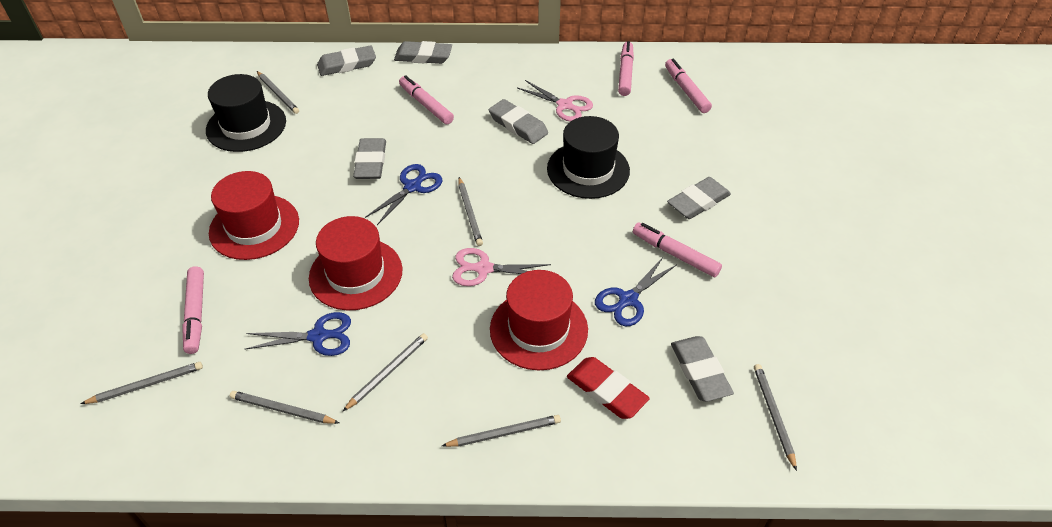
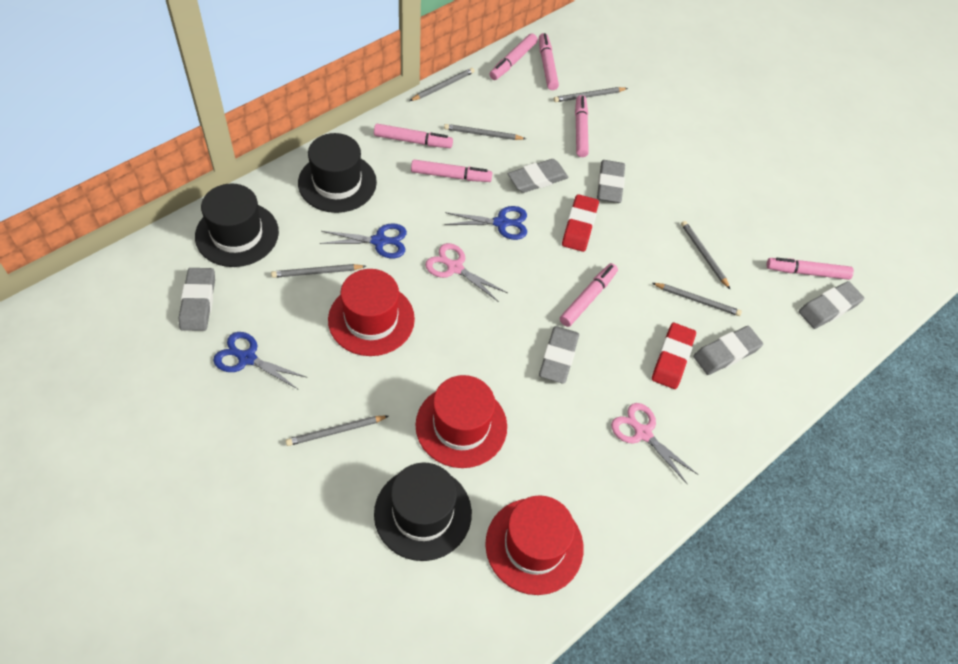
black hat: [206,74,286,152] [547,116,630,199] = 2 -> [195,183,279,267] [298,133,377,213] [374,463,472,561] = 3
pink marker: [182,266,204,354] [399,75,454,124] [618,41,634,96] [633,223,722,277] [665,59,712,113] = 5 -> [374,124,453,148] [411,160,492,182] [489,33,538,80] [539,33,559,90] [560,263,618,327] [575,95,589,157] [766,258,854,280] = 7
red eraser: [567,357,650,419] = 1 -> [562,194,599,252] [652,323,696,389] = 2

